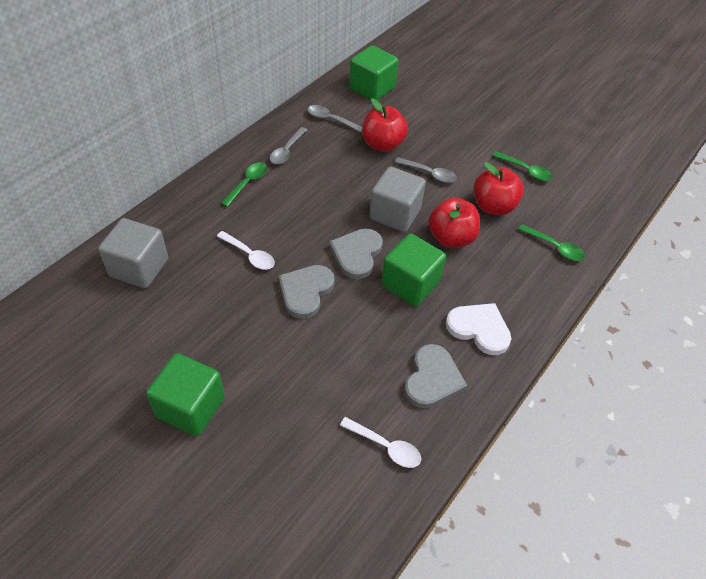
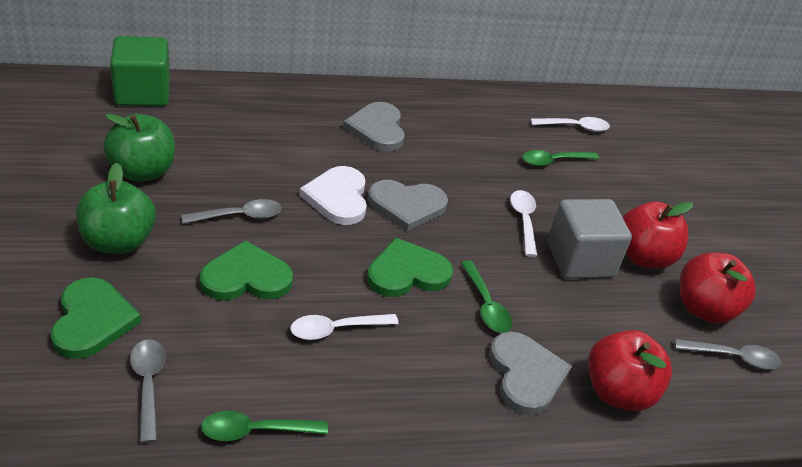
green apple: none = 0 -> [76,163,156,254] [103,114,175,182] = 2
green cube: [146,353,225,436] [349,45,398,100] [381,234,446,307] = 3 -> [110,36,170,106] = 1
green heart: none = 0 -> [51,278,141,359] [200,240,293,300] [367,238,453,297] = 3
grey cube: [98,218,168,288] [369,167,426,232] = 2 -> [548,199,632,279] = 1
white spoon: [217,231,275,270] [340,417,421,468] = 2 -> [291,314,399,340] [510,190,538,257] [531,117,610,132] = 3

